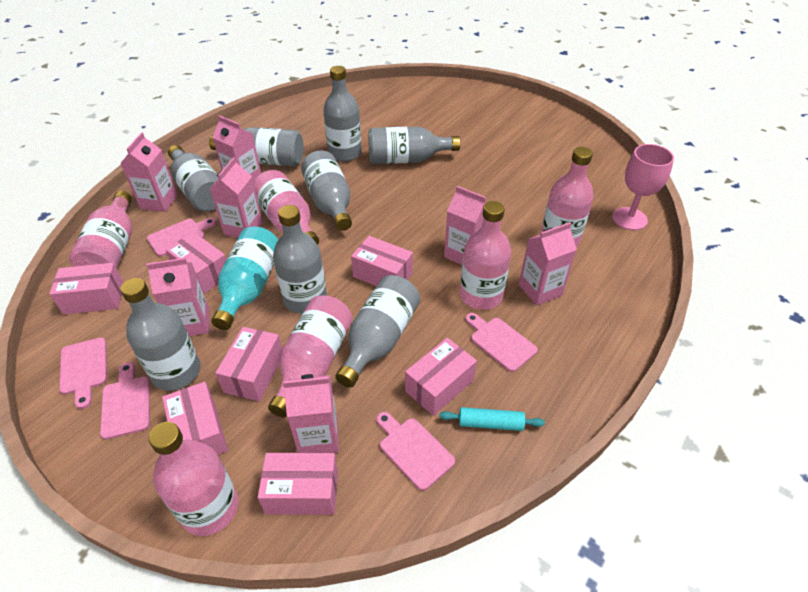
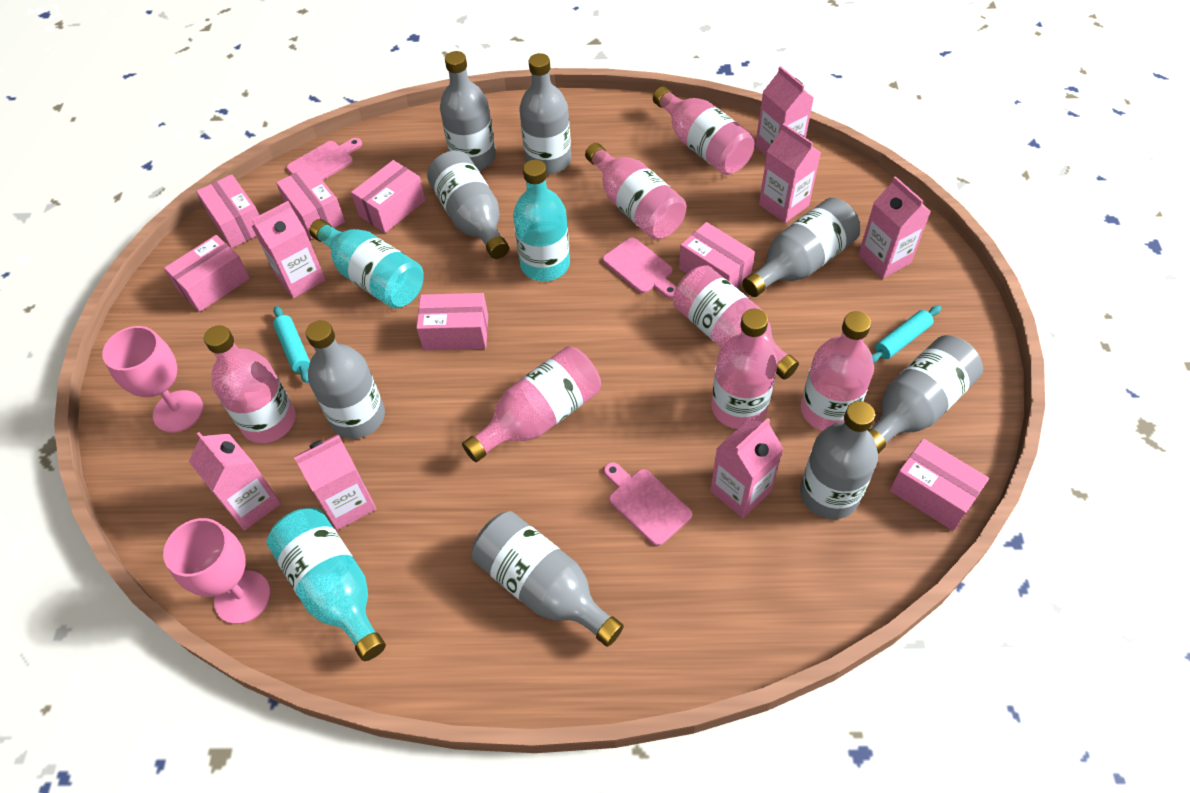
pink bottle: [69,191,132,269] [149,422,238,536] [253,170,319,245] [268,295,353,418] [460,201,511,310] [541,147,594,247] = 6 -> [204,325,296,443] [462,346,601,462] [585,143,686,239] [653,86,755,175] [673,265,799,380] [711,309,777,429] [801,311,874,431] = 7
pink cutting board: [59,337,107,409] [100,362,150,440] [147,218,216,257] [376,412,455,491] [465,313,538,372] = 5 -> [286,138,362,180] [603,238,677,299] [604,462,692,546] = 3
pink goblet: [612,144,674,230] = 1 -> [102,326,203,433] [163,518,271,624] = 2
turquoise bottle: [211,226,278,330] = 1 -> [267,508,386,661] [309,219,424,309] [513,160,570,281] = 3
turquoise rolling pin: [439,407,545,431] = 1 -> [273,306,310,383] [872,305,941,363] = 2

